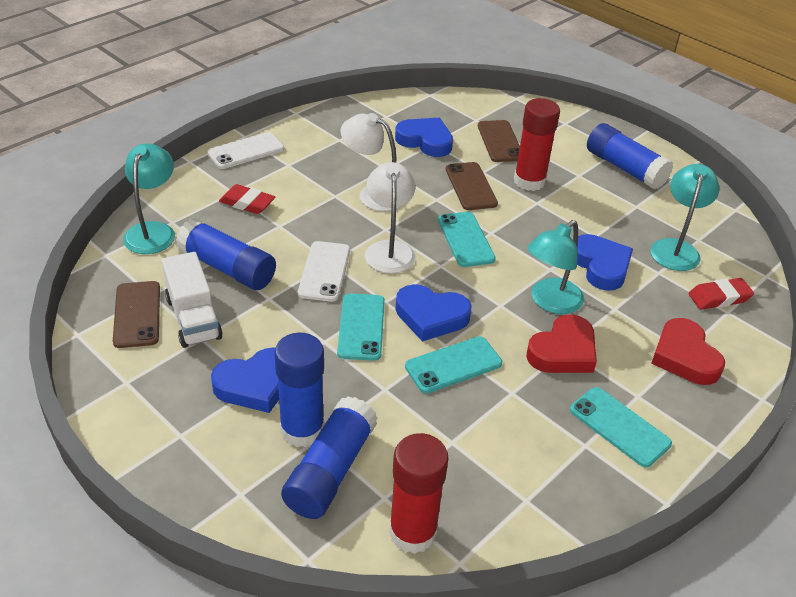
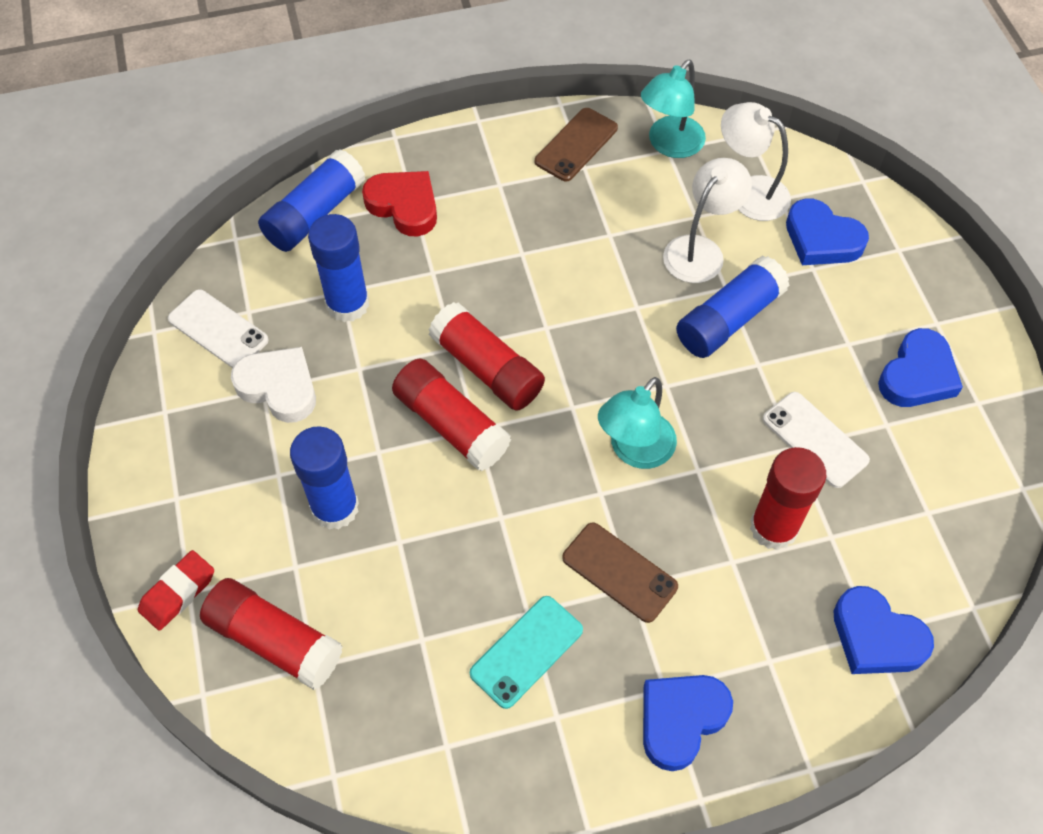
brown phone: [113,281,160,348] [446,162,498,210] [478,120,520,162] = 3 -> [535,108,618,181] [562,522,678,623] = 2
red eraser: [219,184,275,214] [688,278,754,310] = 2 -> [138,550,214,631] = 1
red glue stick: [389,433,449,554] [514,98,560,191] = 2 -> [200,578,343,690] [392,359,511,471] [429,302,545,411] [750,447,826,550] = 4
red heart: [526,314,597,373] [651,318,725,385] = 2 -> [362,171,437,236] = 1
turquoise lamp: [123,143,175,254] [527,220,584,314] [650,164,719,271] = 3 -> [598,377,677,469] [641,60,706,158] = 2
turquoise phone: [337,293,385,361] [405,336,502,393] [438,212,495,267] [570,387,672,467] = 4 -> [470,596,583,709] = 1
white heart: none = 0 -> [231,347,316,423] = 1
white truck: [162,252,223,348] = 1 -> none = 0

